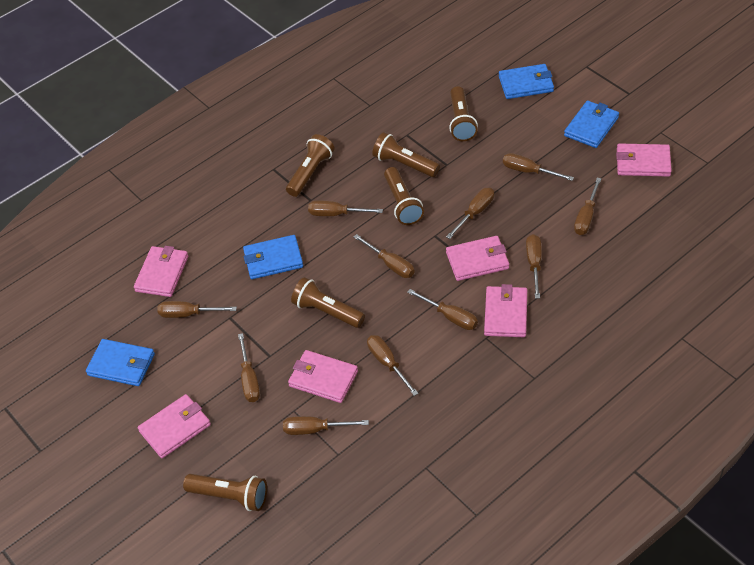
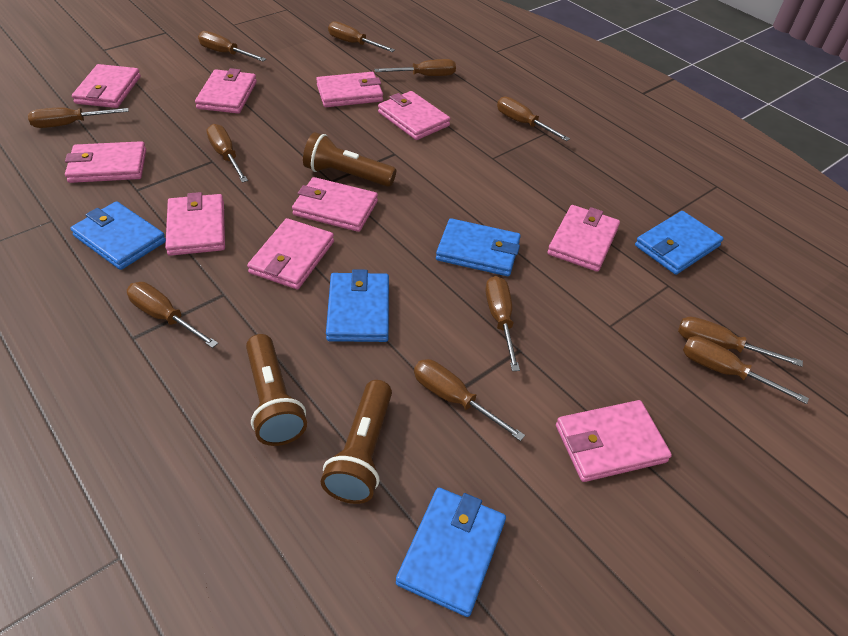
blue wallet: [86,339,155,386] [243,235,303,279] [499,64,554,99] [564,101,619,148] = 4 -> [70,201,166,270] [326,269,389,342] [396,488,506,617] [436,218,521,276] [635,211,724,275] = 5
brown flashlight: [183,474,267,511] [286,134,335,197] [291,277,365,328] [372,132,440,177] [384,167,424,225] [449,86,478,141] = 6 -> [246,334,307,446] [303,132,396,187] [321,380,392,504] = 3
pink wallet: [134,246,188,297] [138,394,211,458] [288,350,358,403] [446,236,509,281] [484,284,527,337] [616,143,672,177] = 6 -> [65,141,146,183] [72,64,141,108] [165,192,225,256] [195,68,257,114] [247,218,334,289] [292,177,378,232] [316,72,383,107] [378,91,450,140] [547,205,620,272] [556,400,672,482] = 10

